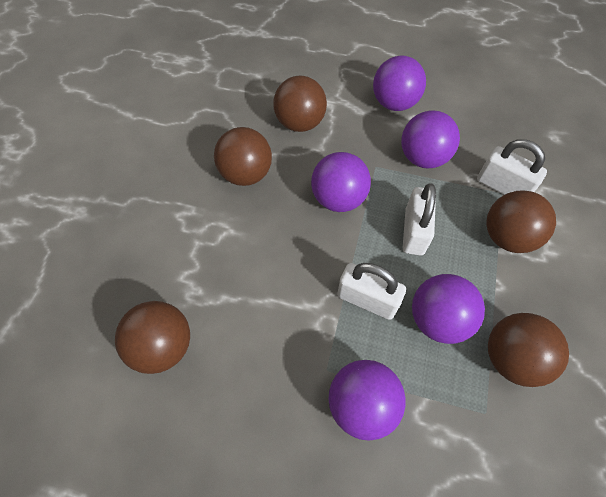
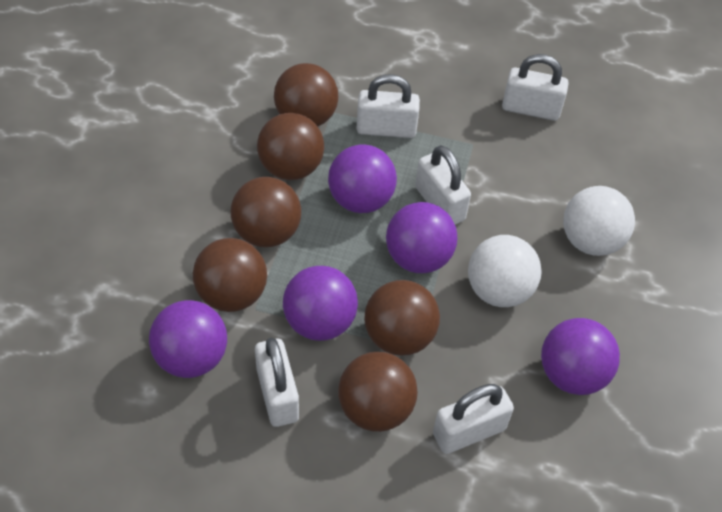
brown ball: [115,301,190,374] [214,127,272,186] [273,75,327,132] [486,191,556,253] [488,313,569,387] = 5 -> [193,238,267,312] [231,177,301,247] [257,113,324,180] [274,63,338,126] [338,352,418,432] [364,280,440,356] = 6
white ball: none = 0 -> [468,235,542,307] [563,186,635,256] = 2
white padlock: [337,263,406,320] [403,183,436,256] [477,139,547,195] = 3 -> [255,338,299,427] [356,74,420,138] [415,145,471,225] [433,384,514,454] [502,54,569,121] = 5

